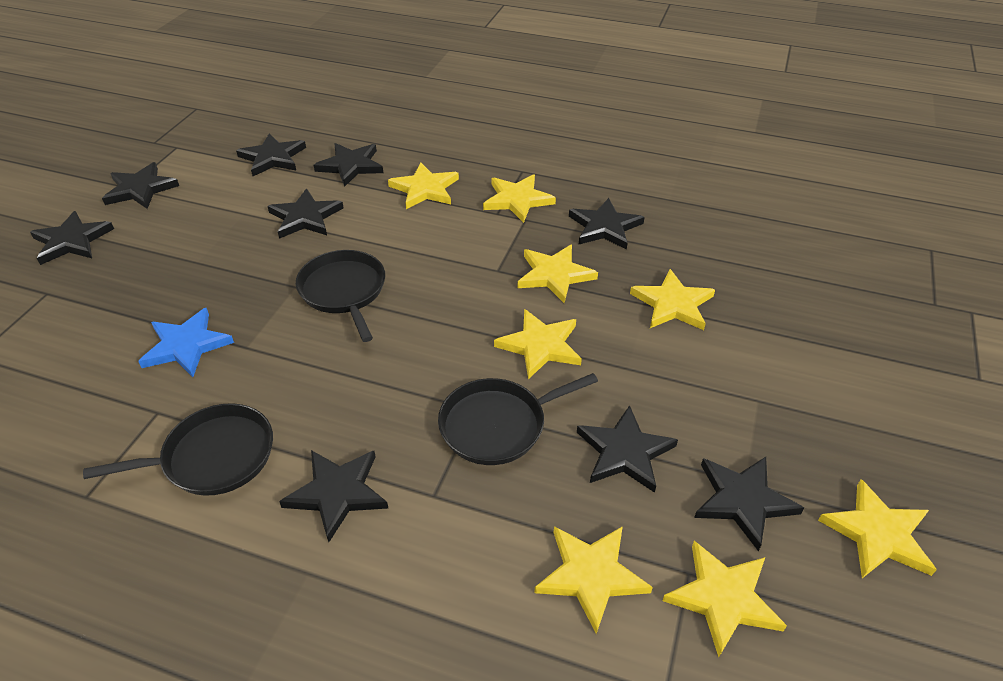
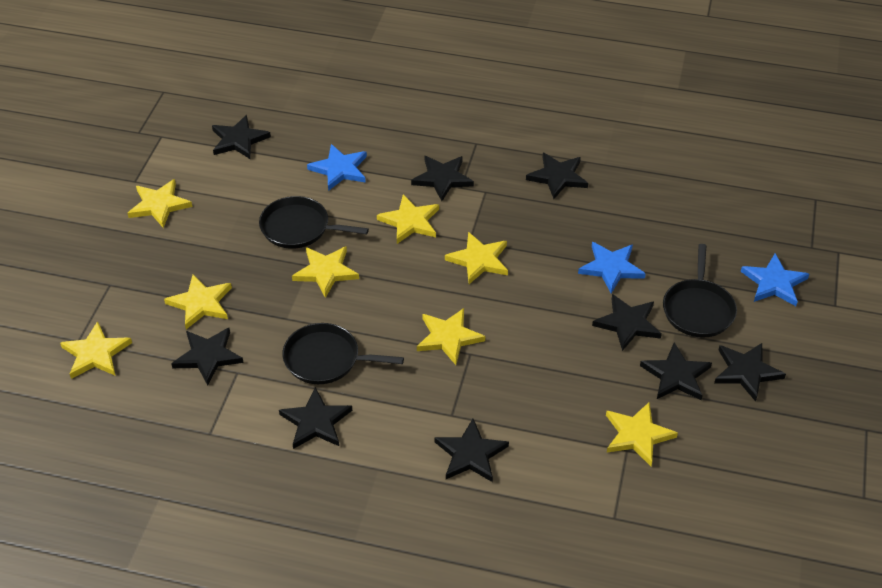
blue star: [138,308,234,377] = 1 -> [307,144,367,191] [578,242,646,293] [741,253,809,306] = 3

